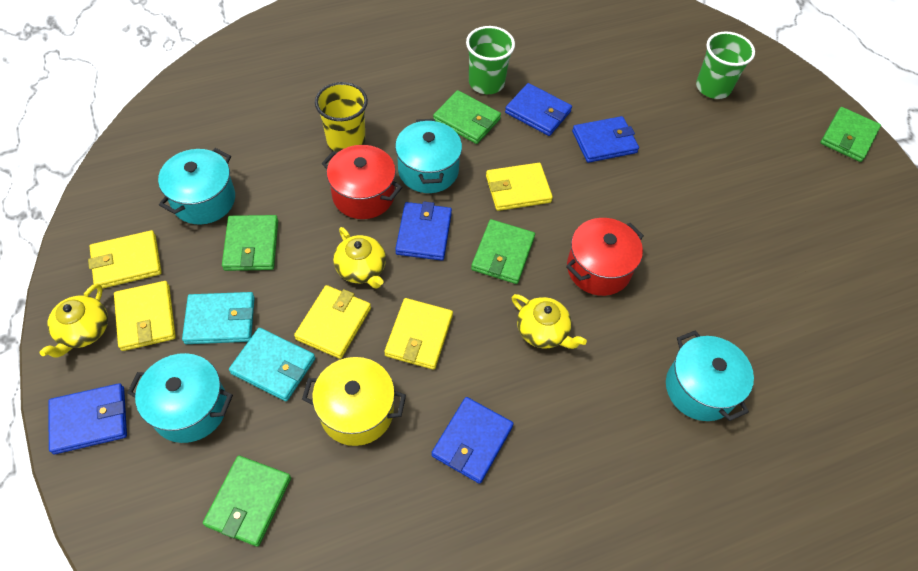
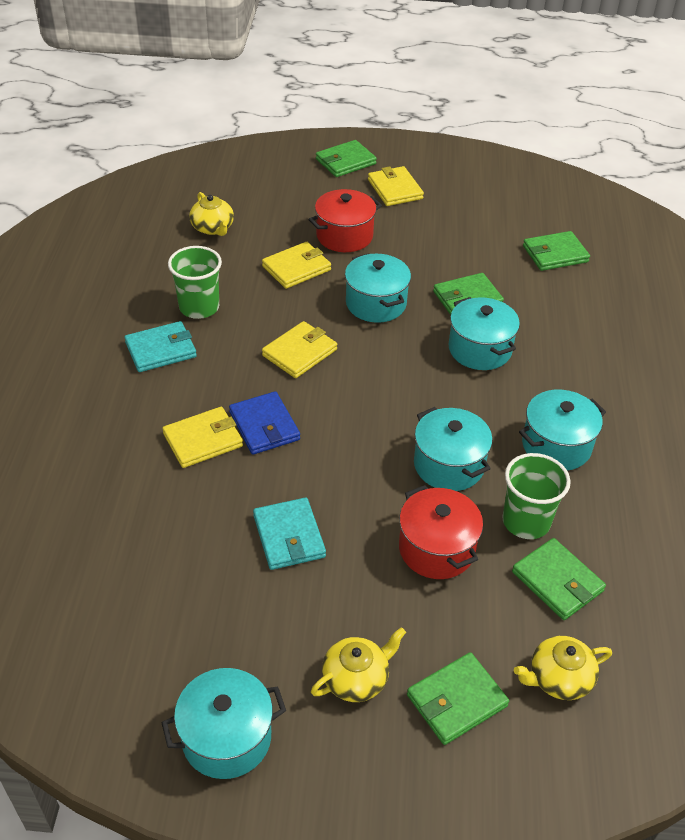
blue wallet: [48,383,127,454] [395,201,452,261] [432,397,514,484] [505,83,572,136] [572,116,639,163] = 5 -> [229,391,300,455] = 1
turquoise pot: [127,353,233,443] [158,148,235,225] [395,119,462,193] [666,330,754,421] = 4 -> [161,668,286,779] [345,253,411,323] [414,407,492,491] [449,297,520,370] [519,390,606,471] = 5
yellow cup: [315,82,368,152] = 1 -> none = 0
yellow pot: [302,357,406,446] = 1 -> none = 0
yellow wallet: [88,230,162,289] [114,281,176,351] [294,285,371,359] [384,298,453,370] [486,163,553,211] = 5 -> [162,407,243,468] [262,242,331,289] [262,321,337,378] [368,166,424,206] = 4

